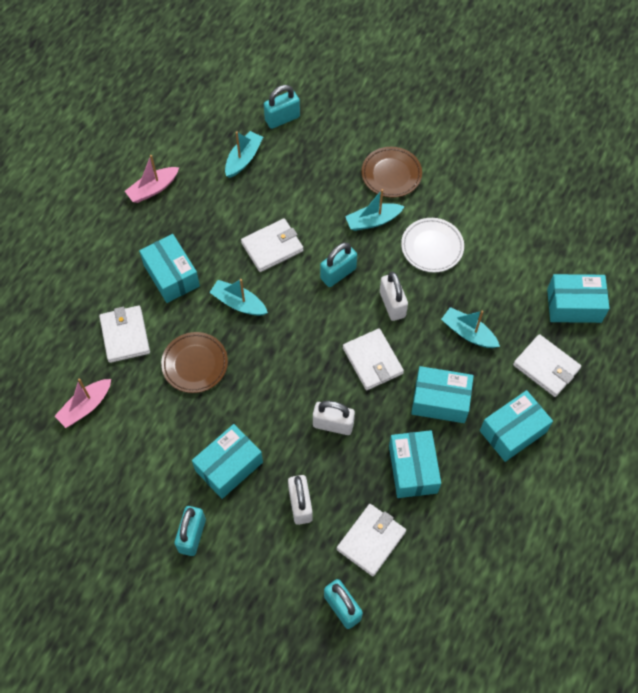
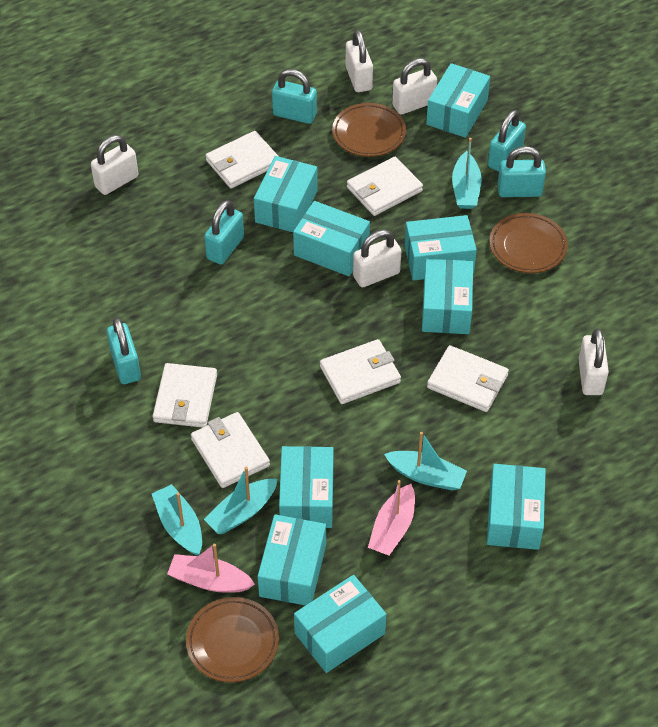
brown plate: [161,332,228,393] [361,147,422,198] = 2 -> [186,597,279,683] [332,103,406,157] [490,213,568,273] = 3
turquoise box: [139,234,200,303] [192,424,263,499] [389,430,441,498] [411,366,474,423] [480,390,553,462] [547,274,610,323] = 6 -> [254,156,318,232] [258,514,326,606] [279,446,333,528] [293,201,370,276] [294,575,387,673] [405,215,477,280] [422,259,473,334] [426,63,490,138] [487,464,546,550] = 9
turquoise padlock: [174,506,206,556] [264,85,300,129] [320,242,357,287] [324,579,363,629] = 4 -> [107,317,141,384] [204,200,244,265] [272,69,317,124] [488,110,526,172] [498,146,546,197] = 5
white padlock: [288,475,313,525] [313,401,355,435] [380,272,408,321] = 3 -> [91,135,138,195] [346,30,373,92] [353,230,401,287] [392,58,437,115] [578,328,609,395] = 5
white plate: [401,218,464,272] = 1 -> none = 0
white wallet: [99,306,150,363] [241,218,303,272] [337,504,406,576] [343,329,404,390] [513,334,581,397] = 5 -> [153,363,217,428] [191,412,270,488] [206,131,279,189] [320,339,401,404] [347,157,423,216] [427,345,509,412] = 6

